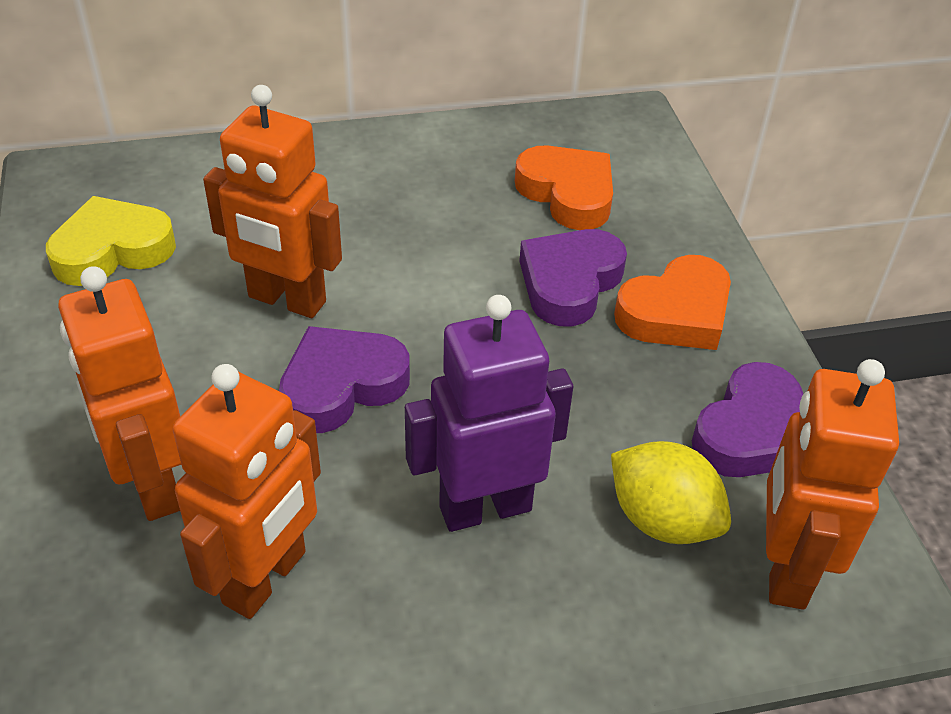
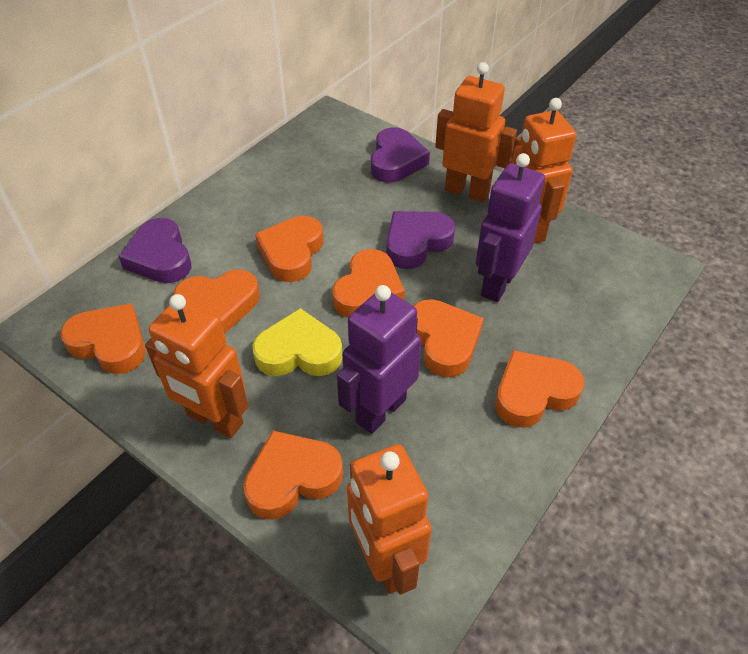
orange heart: [515,145,613,230] [614,255,731,350] = 2 -> [60,303,146,374] [173,270,260,334] [243,431,343,520] [255,216,323,282] [332,249,405,318] [414,299,484,377] [495,350,584,428] = 7
purple robot: [405,295,573,532] = 1 -> [337,285,421,434] [476,153,545,302] = 2
yellow lemon: [611,441,731,544] = 1 -> none = 0

